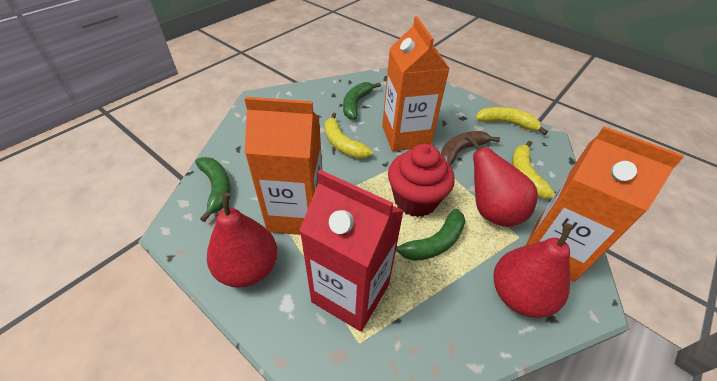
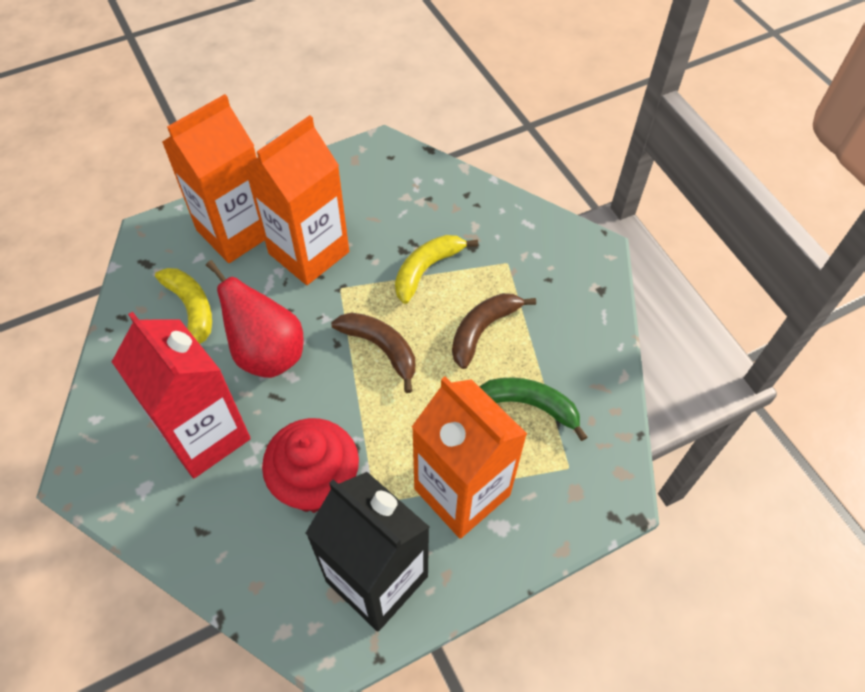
black carton: none = 0 -> [306,472,430,631] = 1
brown banana: [441,131,500,165] = 1 -> [331,313,415,393] [452,293,536,369] = 2
green banana: [195,157,230,222] [343,82,381,120] [396,209,465,261] = 3 -> [479,377,587,441] = 1
red pear: [207,192,278,288] [465,134,538,227] [494,223,573,318] = 3 -> [206,260,304,378] = 1
yellow banana: [325,113,373,159] [476,107,548,135] [512,141,555,198] = 3 -> [155,268,212,344] [395,235,478,304] = 2

